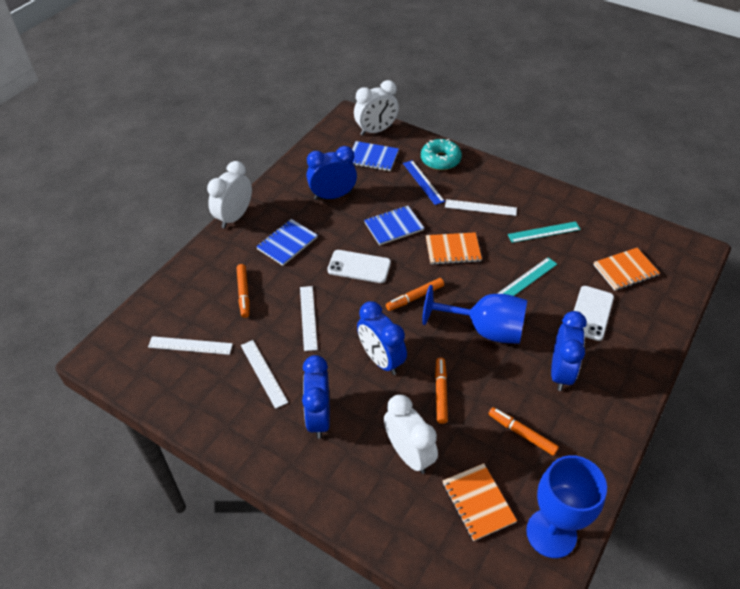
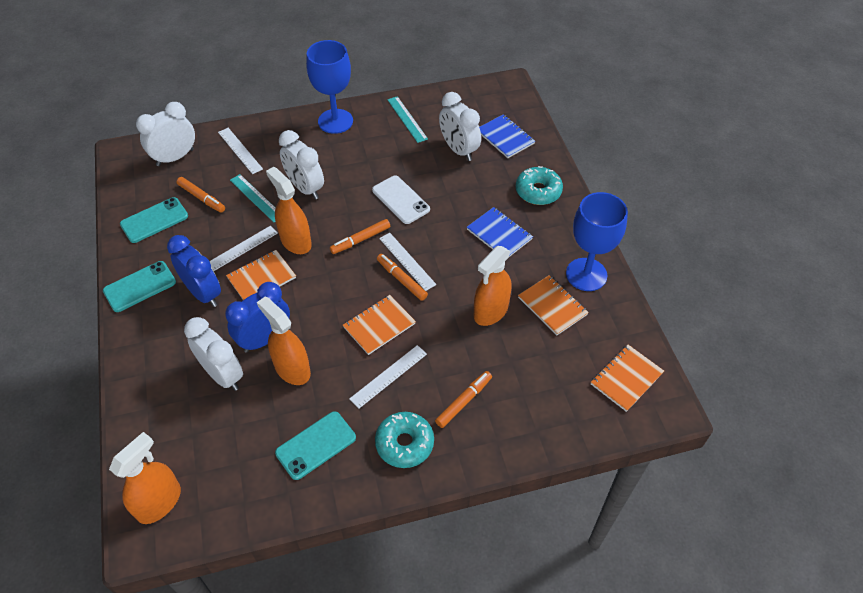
blue clock: [302,355,330,438] [307,146,357,200] [357,301,407,375] [551,311,587,391] = 4 -> [167,235,221,307] [225,282,290,353] = 2
blue notebook: [256,219,318,266] [352,141,399,171] [364,206,424,245] = 3 -> [467,207,533,258] [479,114,535,158] = 2
blue ruler: [403,160,445,205] = 1 -> none = 0
orange notebook: [426,232,482,265] [442,463,517,541] [593,248,660,290] = 3 -> [226,250,296,300] [343,295,416,355] [518,275,589,335] [591,345,664,412] = 4
orange spray bottle: none = 0 -> [109,432,181,524] [257,297,311,385] [266,167,312,254] [474,246,511,326] = 4
turquoise donut: [421,139,462,170] = 1 -> [375,412,434,468] [516,166,563,205] = 2
turquoise phone: none = 0 -> [103,261,176,312] [120,197,188,243] [275,411,356,480] = 3
white clock: [207,161,252,229] [354,80,399,136] [384,395,438,474] = 3 -> [136,102,195,166] [184,317,243,391] [279,130,324,200] [439,92,481,161] = 4
white phone: [327,250,391,283] [574,286,614,341] = 2 -> [372,176,430,224] = 1

